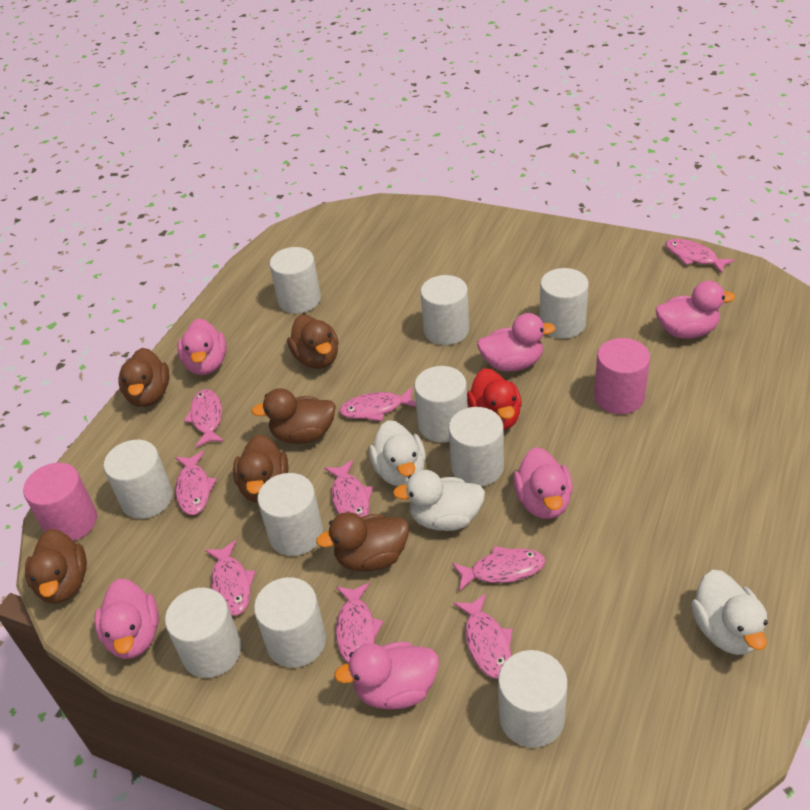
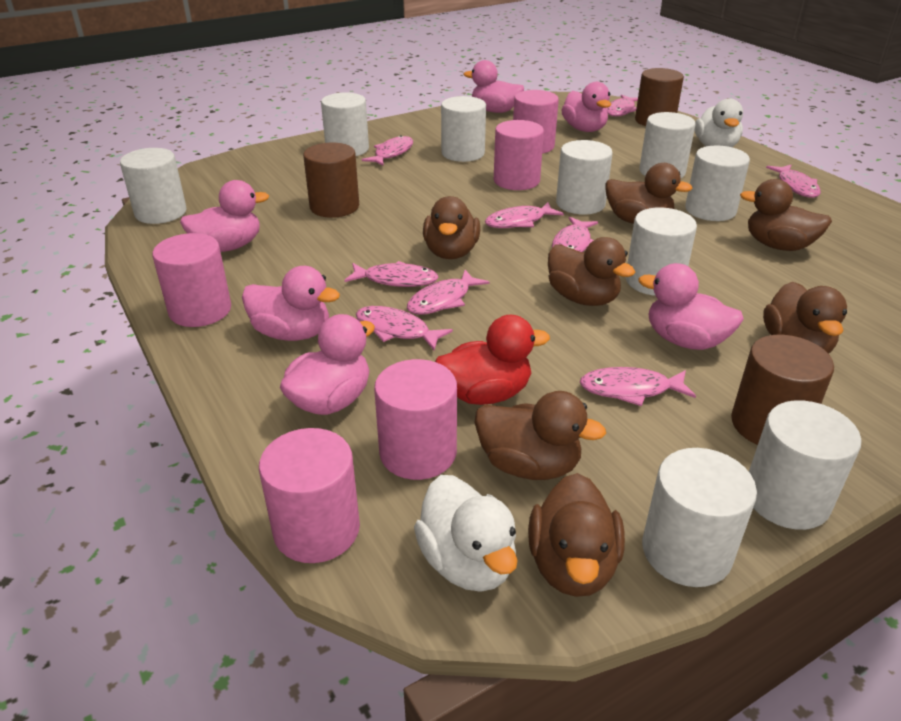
brown cylinder: none = 0 -> [303,143,359,218] [635,68,684,126] [731,335,834,445] = 3
brown duck: [25,529,87,604] [119,348,169,407] [233,434,288,503] [251,388,336,444] [287,315,338,369] [316,512,409,571] = 6 -> [423,196,480,259] [474,391,606,480] [528,473,625,597] [548,237,635,306] [605,163,693,224] [740,179,832,251] [763,282,847,354] = 7
pink cylinder: [23,463,97,541] [594,338,650,414] = 2 -> [152,233,231,327] [259,428,360,563] [374,359,457,480] [494,120,544,190] [513,90,559,154] = 5
white cylinder: [104,440,173,519] [165,588,241,678] [254,577,326,668] [258,473,323,556] [270,247,321,314] [414,366,468,443] [420,275,469,345] [448,407,504,487] [498,650,567,748] [540,268,589,339] = 10 -> [120,148,187,224] [321,92,369,156] [441,96,486,162] [556,140,613,215] [626,207,697,296] [639,112,696,179] [642,448,757,587] [685,146,750,221] [749,400,862,530] = 9
white duck: [369,420,426,486] [393,470,485,531] [691,570,768,655] = 3 -> [414,475,518,592] [694,98,743,147] = 2

